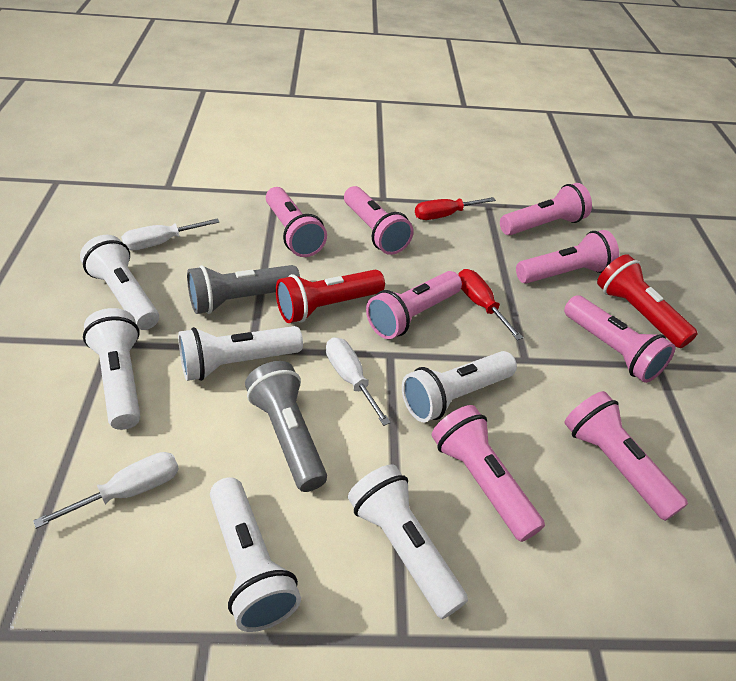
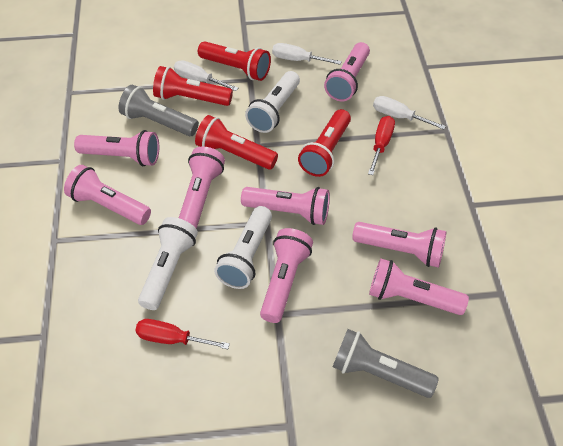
red flashlight: [276,270,385,323] [597,254,698,348] = 2 -> [153,66,233,106] [195,115,278,170] [198,41,271,81] [298,109,351,177] = 4
white flashlight: [80,235,159,330] [83,308,141,430] [178,326,303,381] [210,477,301,632] [348,464,468,619] [402,351,517,422] = 6 -> [138,217,198,310] [214,206,272,289] [245,71,300,133] = 3

